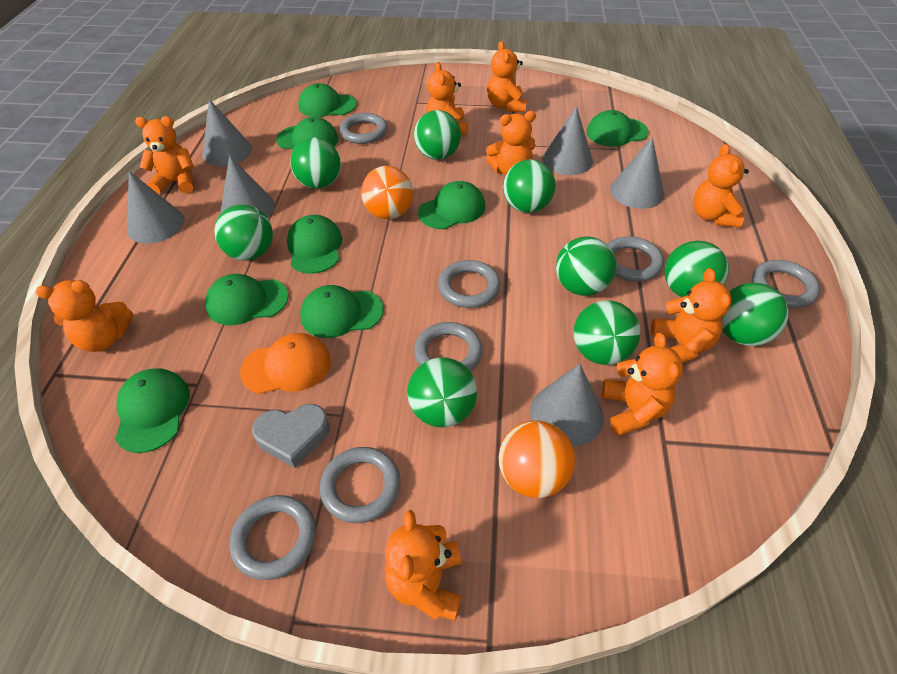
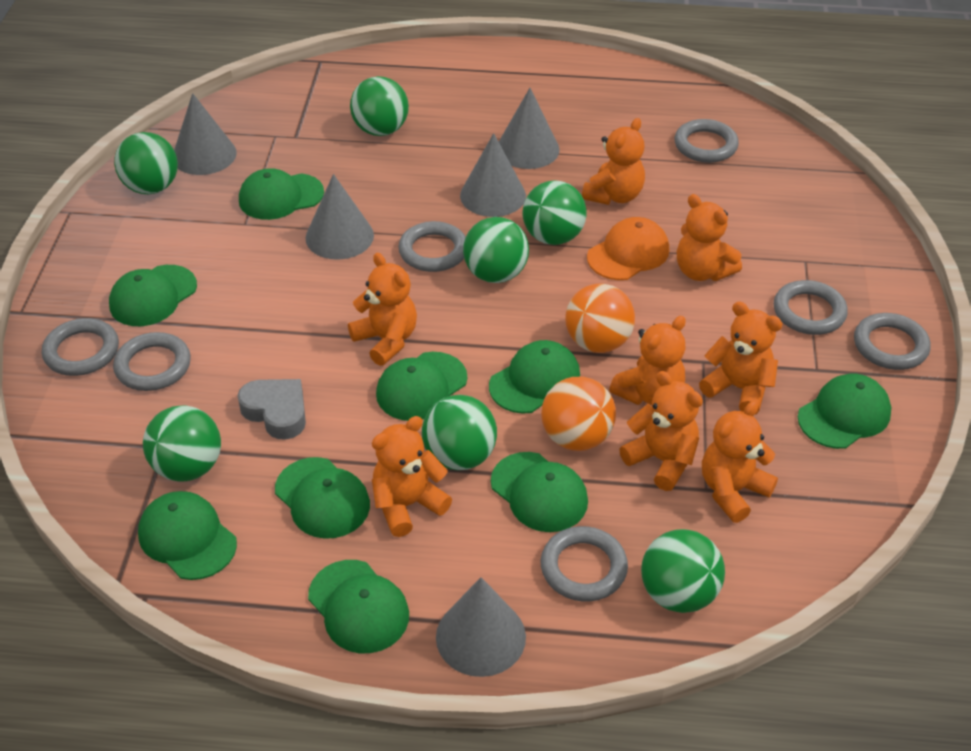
green ball: [214,204,273,261] [290,137,341,189] [407,357,477,427] [414,110,461,160] [503,159,555,213] [556,237,616,296] [573,300,641,365] [665,241,729,297] [721,283,789,346] = 9 -> [114,132,178,194] [143,405,221,482] [350,76,409,136] [422,395,497,470] [463,217,529,283] [523,180,587,245] [641,529,725,613] = 7
green cap: [115,368,190,453] [205,274,289,325] [276,117,338,149] [287,215,342,274] [298,83,357,117] [300,285,383,338] [418,181,485,229] [586,110,649,147] = 8 -> [109,265,197,326] [138,491,237,580] [239,168,324,220] [275,457,370,539] [308,560,409,653] [376,352,467,421] [489,340,580,414] [491,452,588,532] [798,374,891,449] = 9
grey cone: [127,171,185,244] [202,99,252,166] [220,155,275,218] [530,364,604,447] [542,106,593,175] [610,137,664,209] = 6 -> [174,93,237,175] [305,174,374,260] [436,577,526,677] [460,133,526,217] [499,88,560,169] = 5
orange teddy bear: [36,280,133,352] [135,116,194,194] [385,510,462,620] [426,62,467,135] [486,111,536,176] [487,41,527,112] [602,333,683,436] [651,268,731,363] [693,144,749,228] = 9 -> [348,253,417,366] [372,416,452,537] [582,118,645,205] [609,316,686,405] [619,371,703,491] [677,194,742,281] [699,302,782,414] [702,401,778,523] = 8

